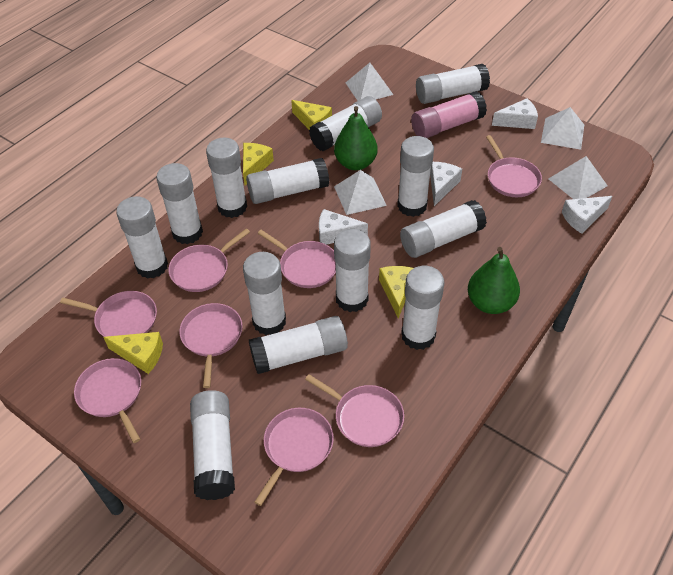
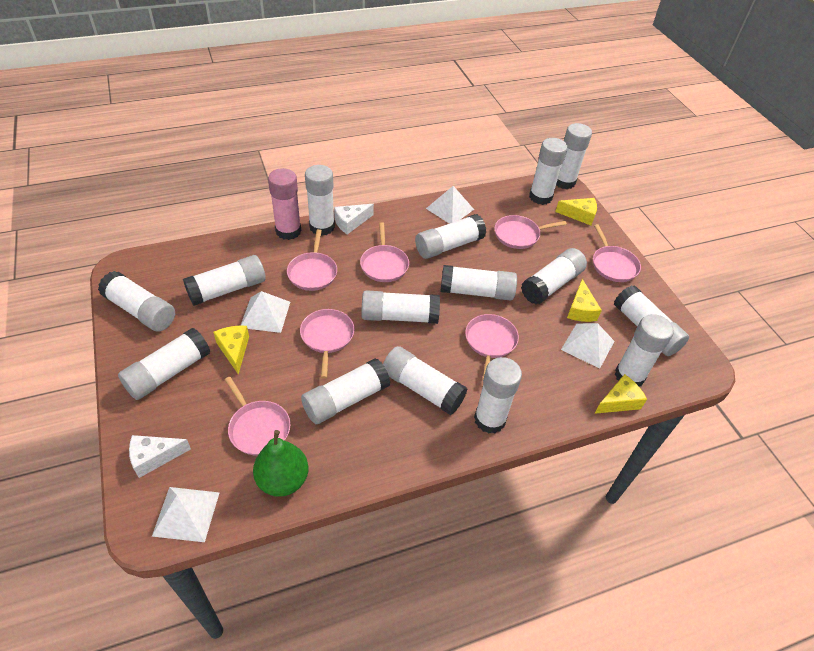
green pear: [334,106,378,170] [468,247,520,314] = 2 -> [253,430,308,497] = 1
pink pan: [60,291,157,337] [74,358,141,443] [168,228,250,292] [179,303,243,388] [255,408,334,506] [258,230,336,288] [305,374,404,447] [486,135,542,197] = 8 -> [225,377,291,455] [287,229,337,291] [300,309,355,379] [360,222,409,282] [465,314,519,381] [494,215,567,249] [593,224,641,282] = 7
white cheese: [319,209,368,245] [430,162,462,206] [492,98,538,129] [562,196,612,234] = 4 -> [129,435,191,478] [334,204,374,234] = 2
white glue stick: [116,196,168,279] [156,163,203,244] [190,390,235,500] [206,137,247,218] [243,252,286,335] [246,158,329,204] [249,316,348,374] [309,96,382,151] [334,229,371,312] [397,136,434,217] [400,200,487,258] [401,266,444,350] [416,64,490,104] = 13 -> [98,271,175,331] [118,328,211,400] [183,255,266,306] [301,358,390,424] [305,165,335,236] [361,290,440,324] [383,346,467,415] [415,214,486,259] [441,265,517,301] [474,357,522,433] [521,248,587,304] [529,138,568,205] [556,123,592,189] [614,285,689,356] [615,314,674,386] = 15

